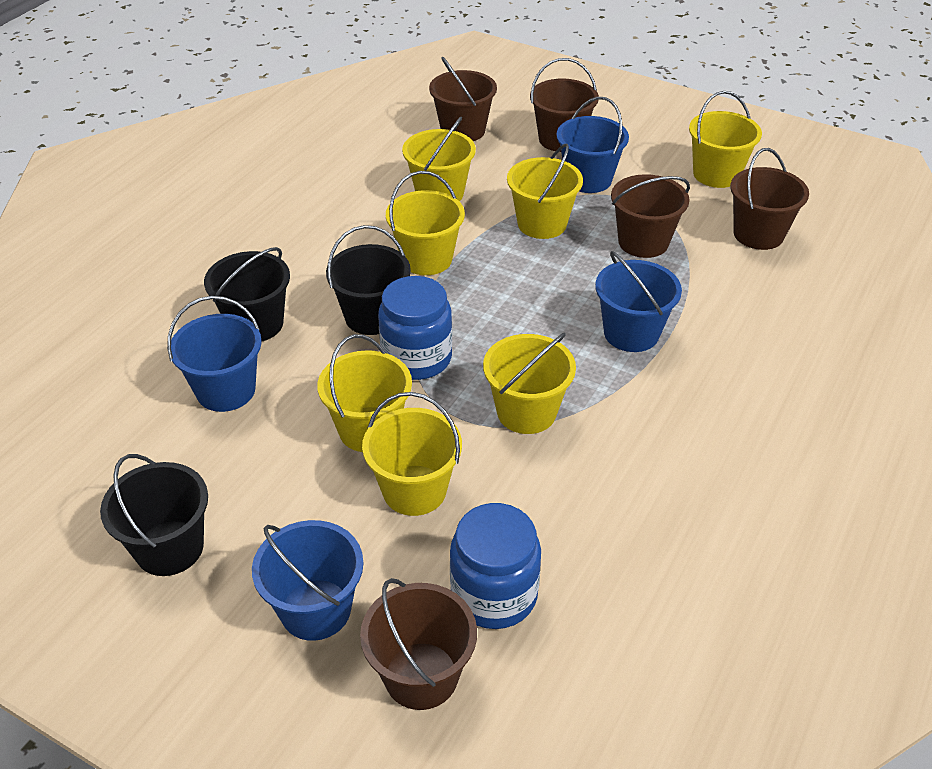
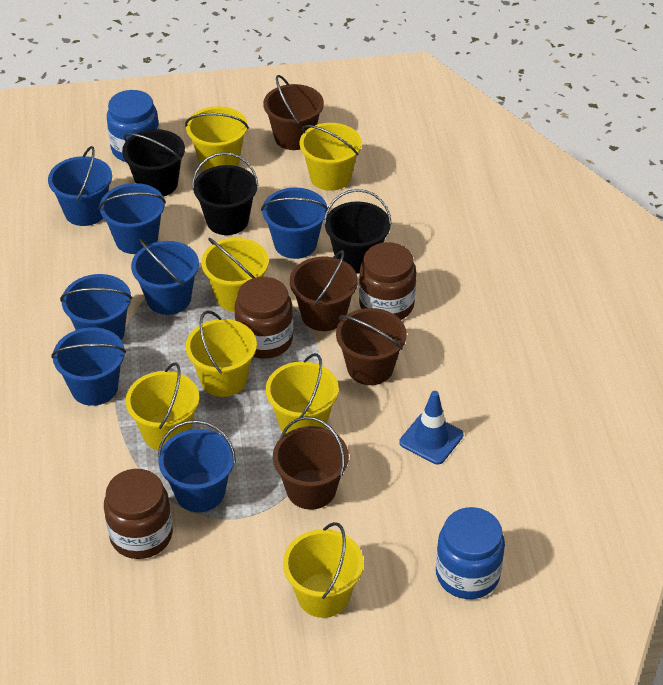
blue bucket: [167,296,262,412] [252,520,363,641] [556,97,629,193] [595,251,682,352] = 4 -> [48,146,112,226] [51,327,126,406] [60,274,132,340] [98,183,166,254] [131,239,199,315] [158,420,236,512] [261,188,328,259] = 7
blue traffic cone: none = 0 -> [399,391,463,464] = 1
brown bucket: [360,578,477,710] [429,57,497,141] [530,58,599,152] [611,174,690,258] [730,148,809,250] = 5 -> [263,75,324,150] [273,416,349,510] [290,250,358,331] [336,308,407,385] = 4
brown jar: none = 0 -> [104,469,173,559] [234,277,293,359] [359,242,416,320] = 3

